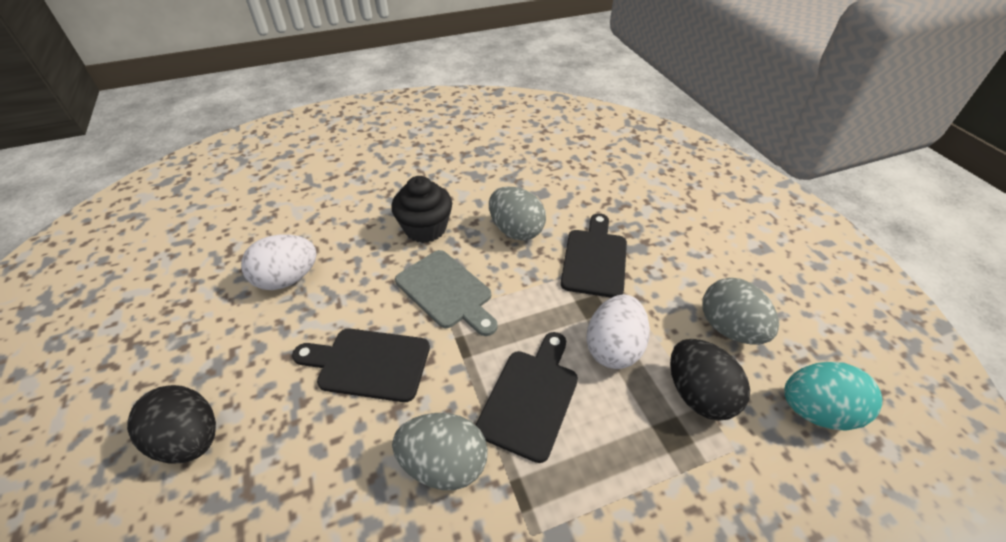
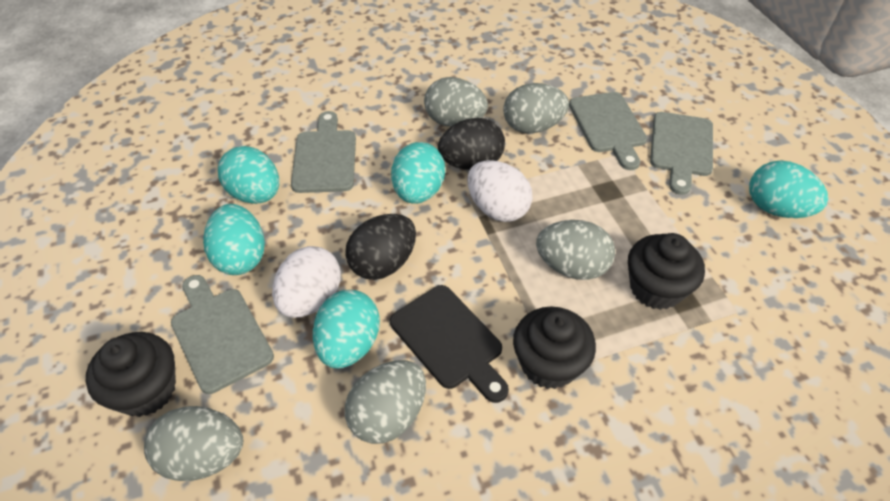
black cupcake: [391,176,452,243] = 1 -> [86,332,176,417] [513,307,596,389] [628,233,705,310] = 3
black cutting board: [292,329,430,402] [476,332,578,463] [561,213,627,298] = 3 -> [390,285,509,403] = 1
grey cutting board: [395,250,498,336] = 1 -> [171,275,274,394] [291,111,356,193] [569,92,647,170] [650,112,713,195] = 4
grey egg: [392,413,488,490] [489,187,546,241] [703,278,779,345] = 3 -> [144,406,243,481] [345,360,426,444] [424,77,488,127] [503,83,569,133] [536,220,615,280] = 5
turquoise egg: [784,362,883,431] = 1 -> [203,204,265,275] [218,146,279,204] [313,290,380,369] [391,142,445,204] [749,161,828,218] = 5

